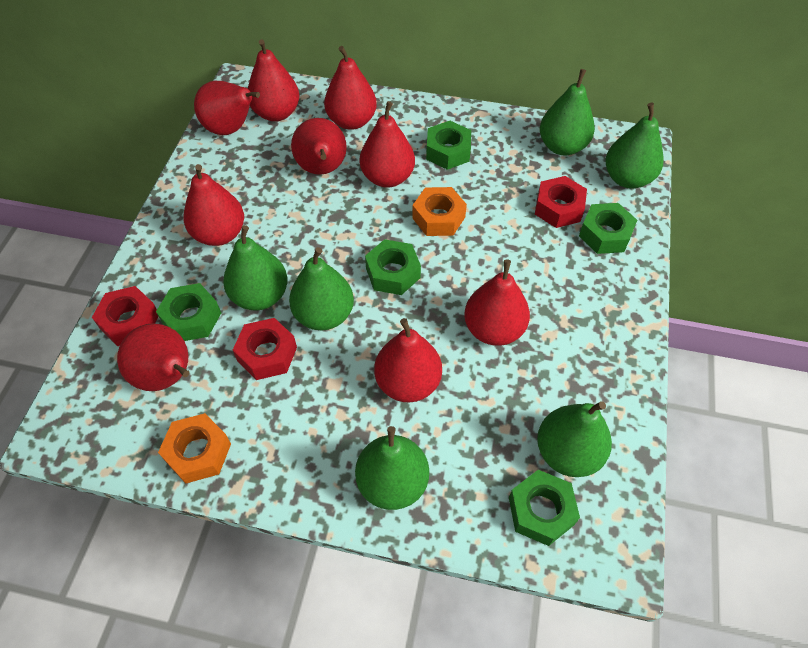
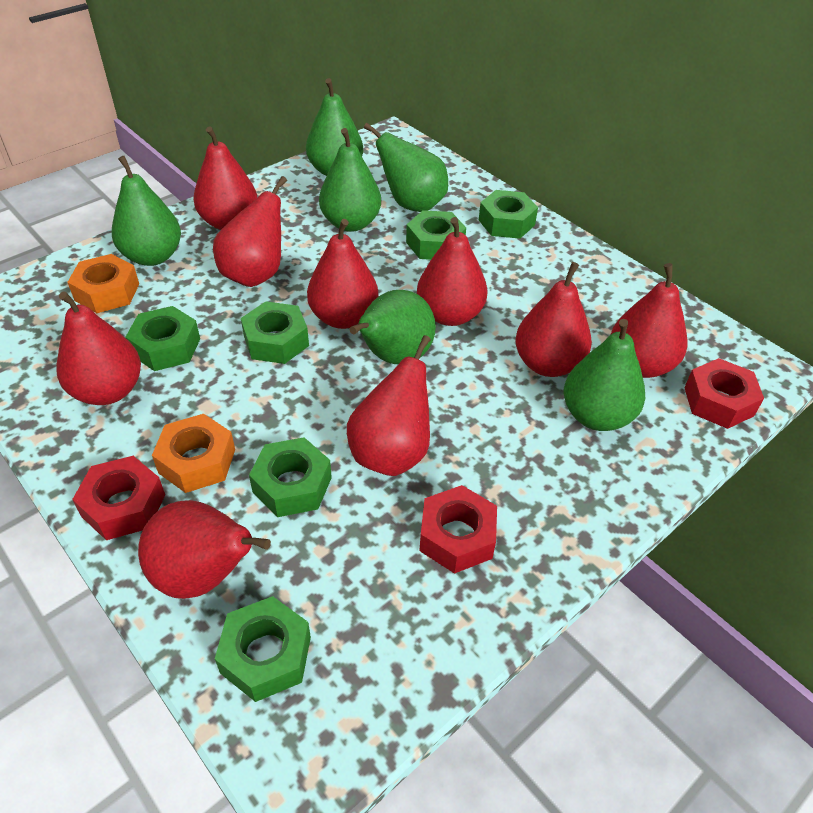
green nut: [156,283,221,341] [365,239,421,295] [426,121,471,170] [509,470,580,546] [579,203,637,254] = 5 -> [125,306,200,371] [215,596,311,702] [241,301,309,364] [249,437,332,517] [406,210,466,260] [479,190,538,239] = 6

